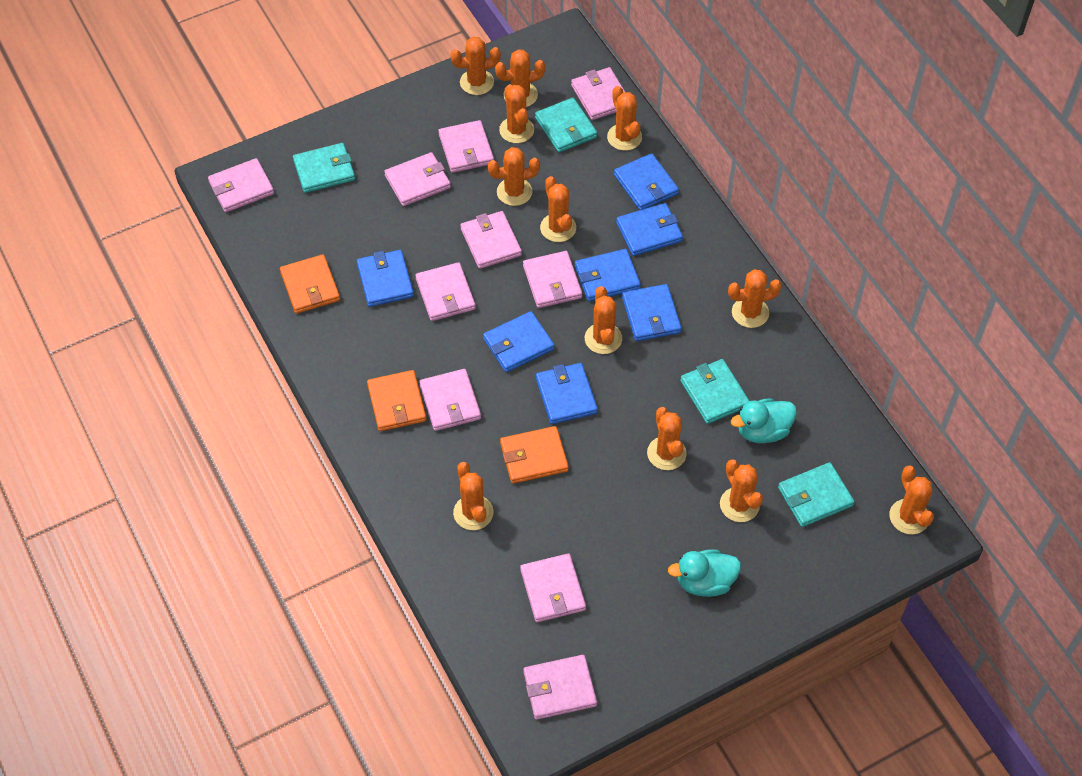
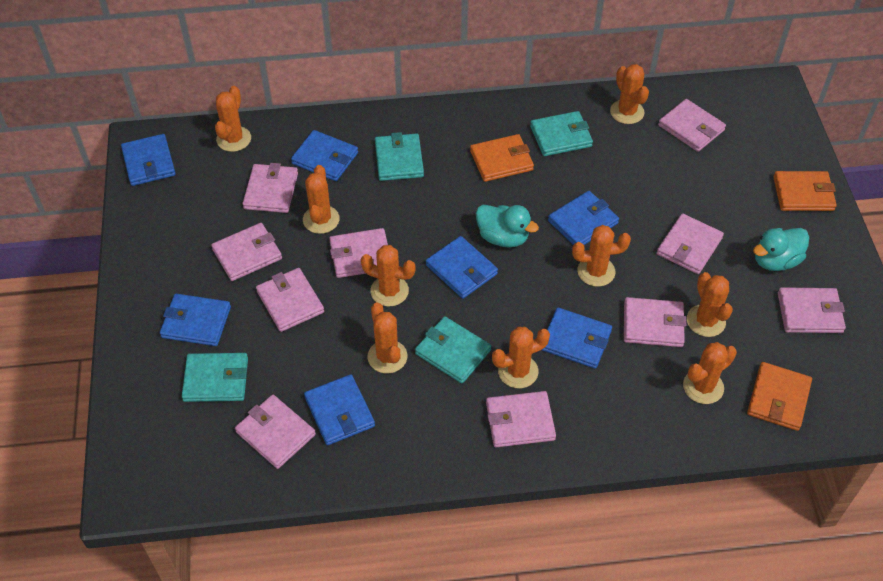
orange cactus: [450,37,501,95] [453,462,494,530] [488,147,540,206] [495,49,545,107] [499,84,534,143] [540,176,576,242] [585,286,622,354] [607,86,642,151] [647,407,687,470] [720,459,763,522] [728,269,782,328] [889,465,934,535] = 12 -> [215,86,251,152] [303,165,340,234] [361,245,416,306] [367,302,407,373] [492,327,550,388] [572,225,631,287] [610,64,649,124] [683,342,737,404] [687,272,733,337] = 9

